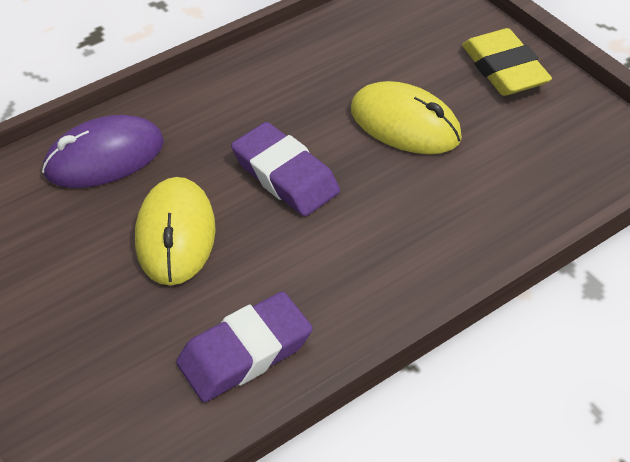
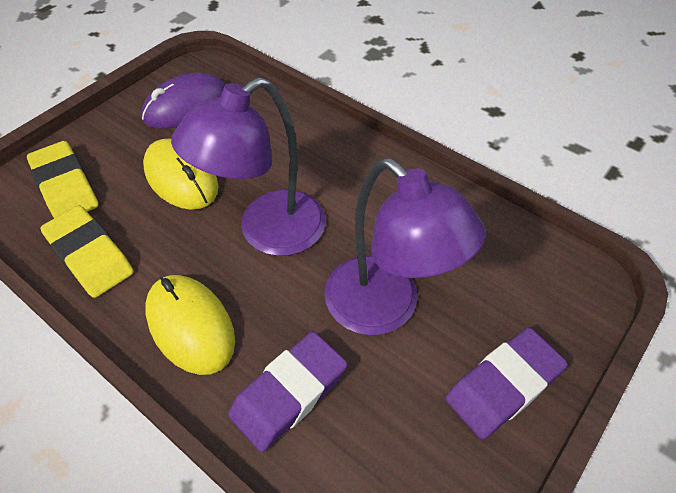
purple lamp: none = 0 -> [171,77,326,256] [324,158,486,335] = 2
yellow eraser: [462,28,552,96] = 1 -> [27,141,99,218] [40,205,134,298] = 2

